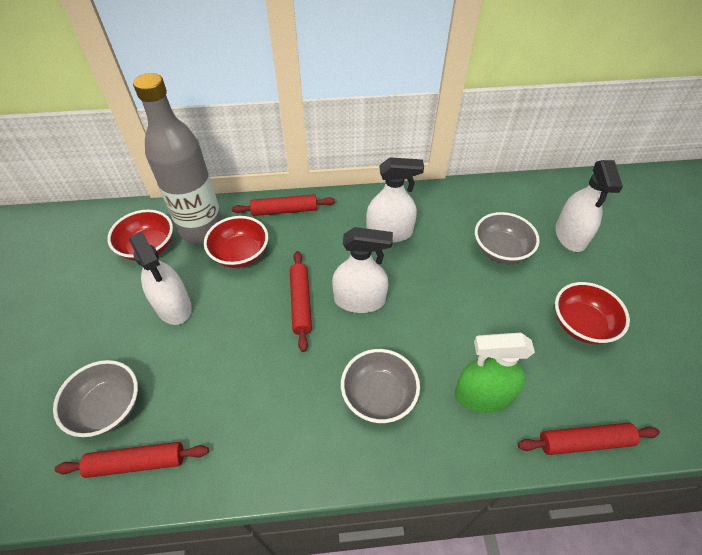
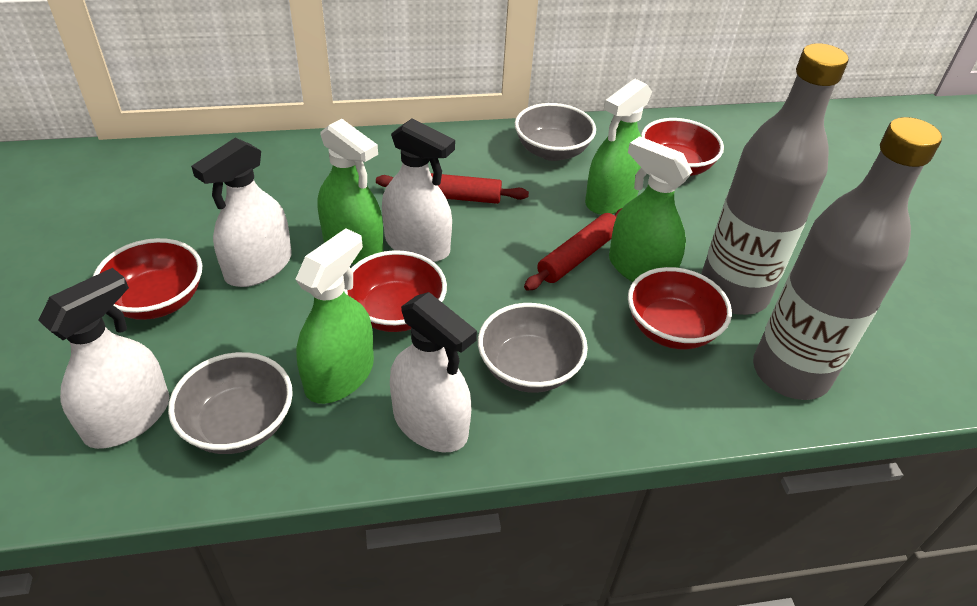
green spray bottle: [455,333,535,413] = 1 -> [295,228,374,404] [317,119,384,264] [585,79,652,215] [609,136,692,282] = 4
grey bottle: [133,73,223,244] = 1 -> [701,43,849,315] [753,117,942,400] = 2
red bowl: [107,210,173,261] [204,216,268,268] [555,282,630,344] = 3 -> [93,238,202,320] [344,250,447,332] [628,267,732,349] [641,118,724,176] = 4
red rolling pin: [55,442,209,478] [232,194,335,216] [290,251,312,352] [518,423,660,455] = 4 -> [376,173,529,204] [524,208,622,291] = 2

